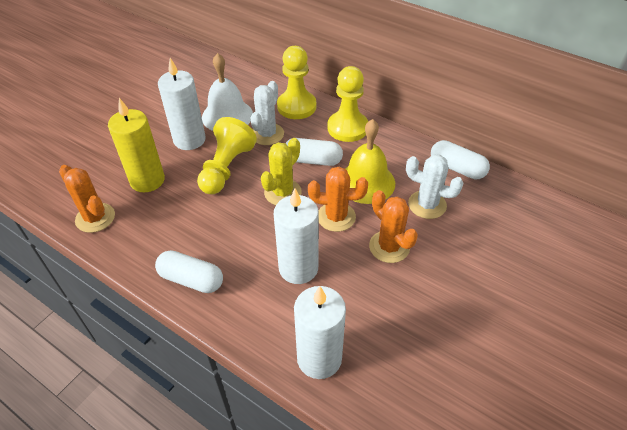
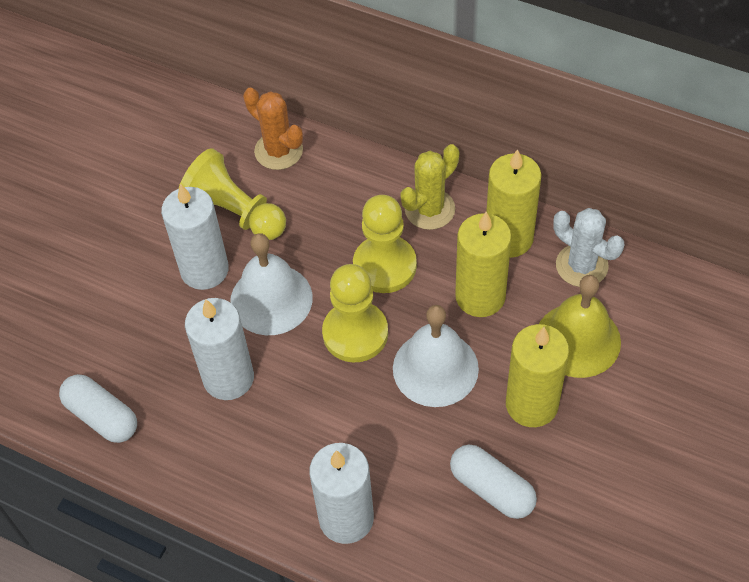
orange cactus: [59,165,115,233] [308,167,368,232] [369,190,418,263] = 3 -> [243,87,303,170] = 1
white bell: [202,53,253,131] = 1 -> [230,233,313,335] [393,305,479,407] = 2
white cactus: [250,81,284,145] [406,155,463,219] = 2 -> [554,208,624,287] = 1
white capsule: [155,250,223,293] [285,138,343,166] [431,140,490,179] = 3 -> [59,374,137,443] [450,445,537,519] = 2
yellow candle: [108,98,165,192] = 1 -> [455,212,512,317] [486,149,541,258] [506,324,569,427] = 3

